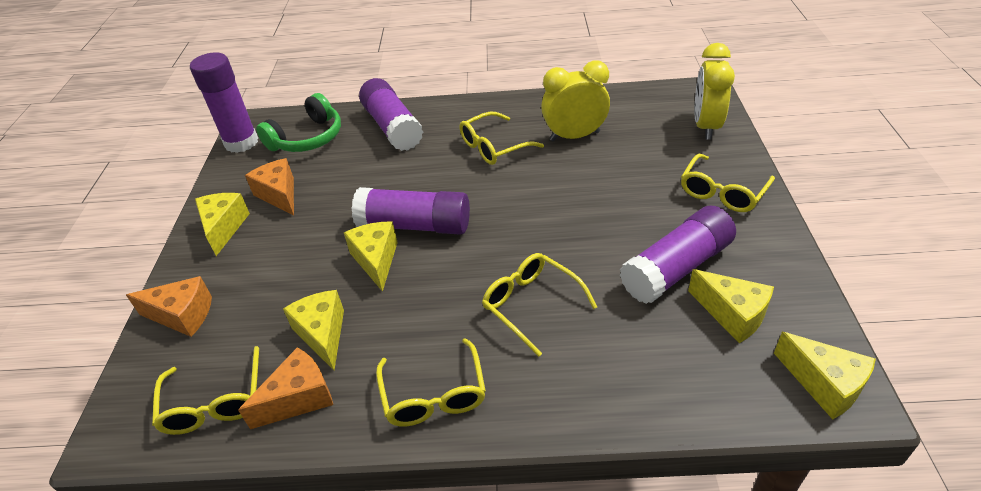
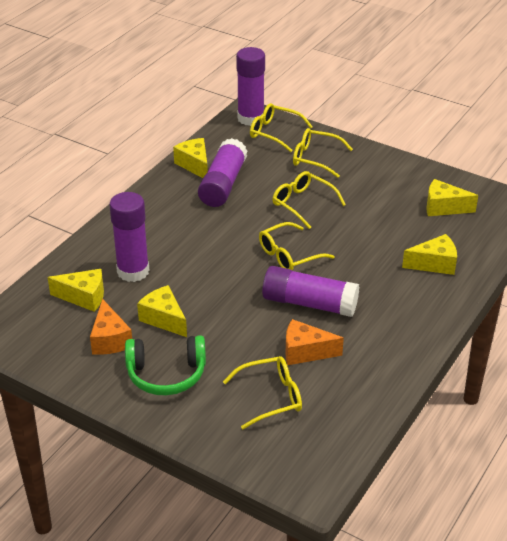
orange cheese: [126,276,212,337] [238,347,333,429] [245,158,294,215] = 3 -> [90,299,132,355] [286,319,344,365] = 2
yellow clock: [541,61,610,142] [695,43,735,140] = 2 -> none = 0

